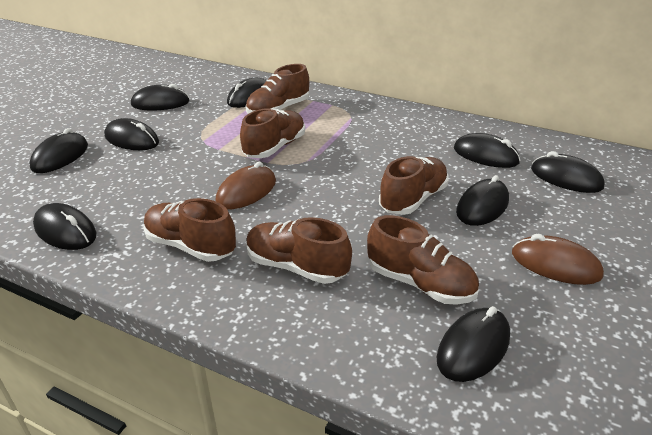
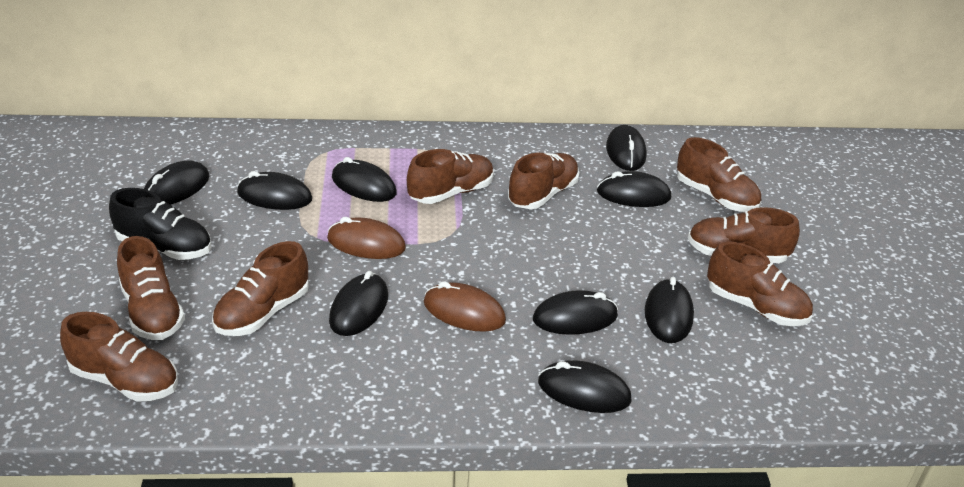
black shoe: none = 0 -> [109,188,212,260] = 1
brown shoe: [143,198,236,262] [240,108,305,158] [246,64,309,114] [246,217,352,284] [367,215,479,305] [379,156,449,215] = 6 -> [60,312,178,402] [117,236,185,340] [212,241,309,336] [407,149,494,204] [508,153,579,209] [677,137,761,212] [688,207,800,263] [707,242,813,326] = 8

